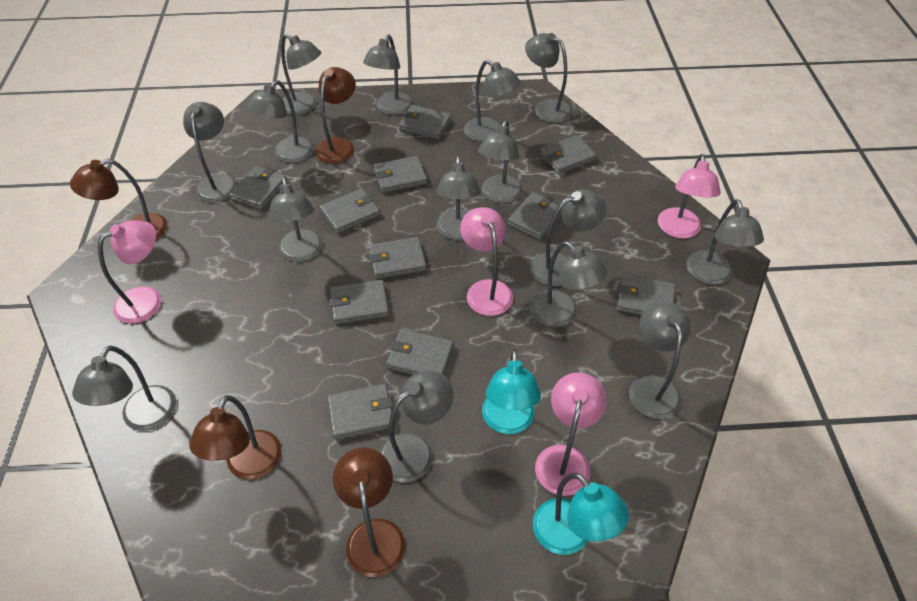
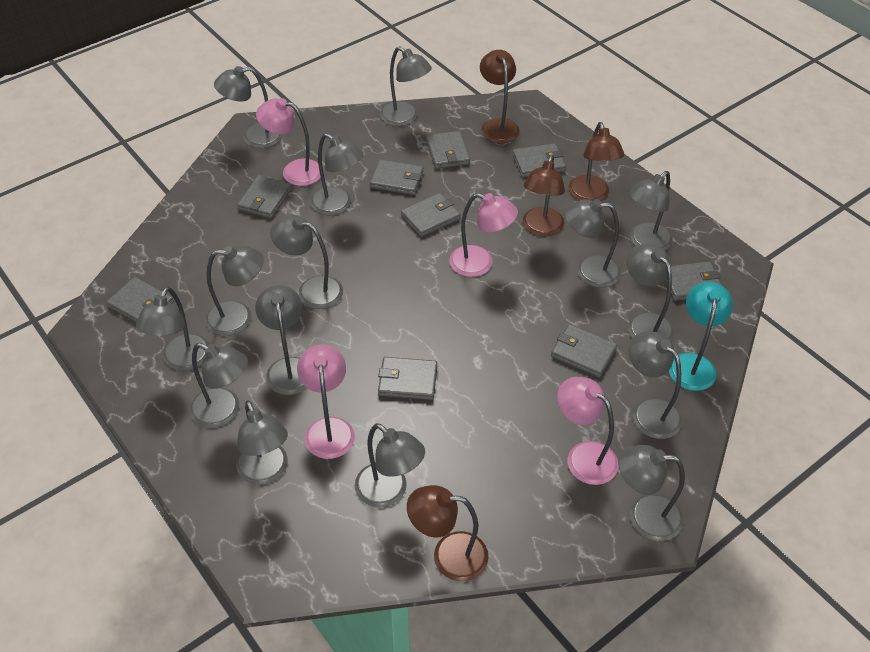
grey wallet: [229,166,286,210] [320,188,380,234] [327,384,395,440] [330,280,389,325] [369,237,427,279] [373,156,427,193] [386,329,454,375] [399,105,451,139] [507,192,563,240] [540,135,597,174] [616,274,675,315] = 11 -> [106,277,174,322] [237,175,292,218] [370,159,423,195] [378,357,437,400] [401,193,461,237] [426,131,470,169] [512,143,566,177] [551,324,617,377] [665,261,721,301] = 9
turquoise lamp: [482,349,541,434] [533,473,629,555] = 2 -> [669,282,733,391] = 1

